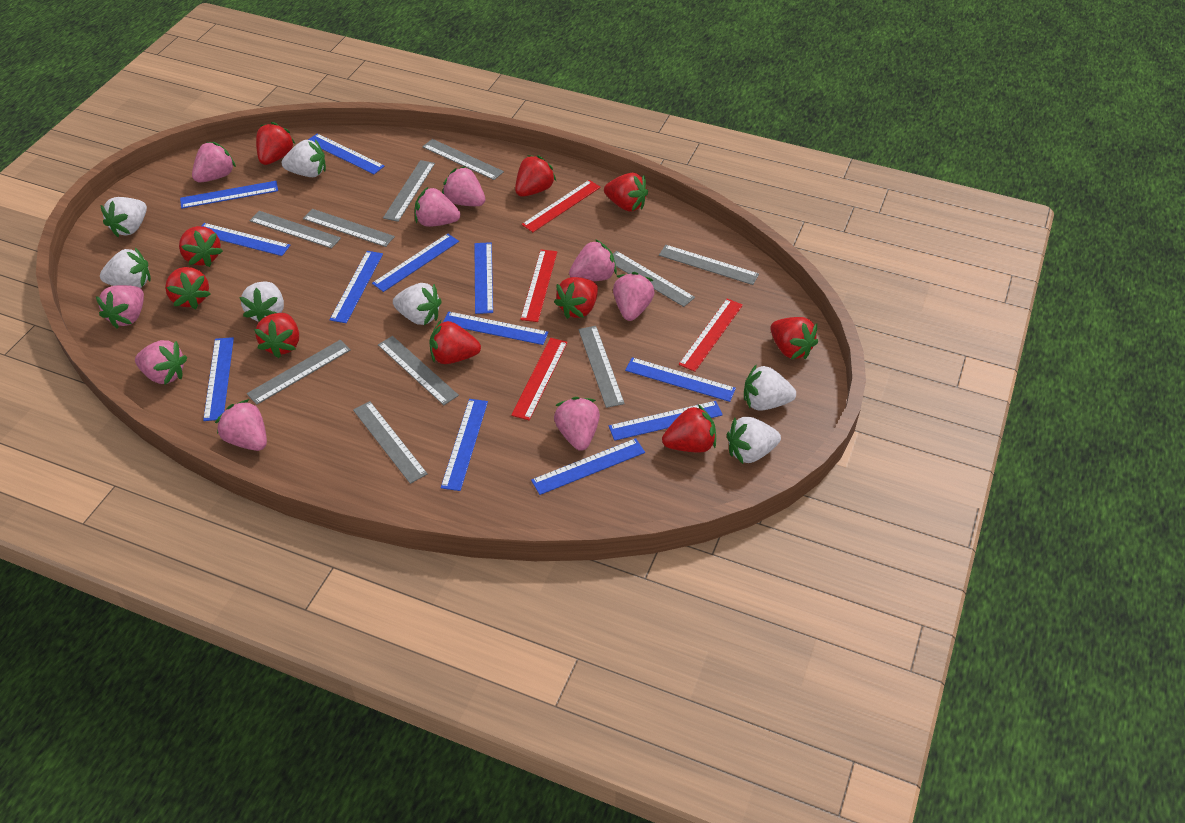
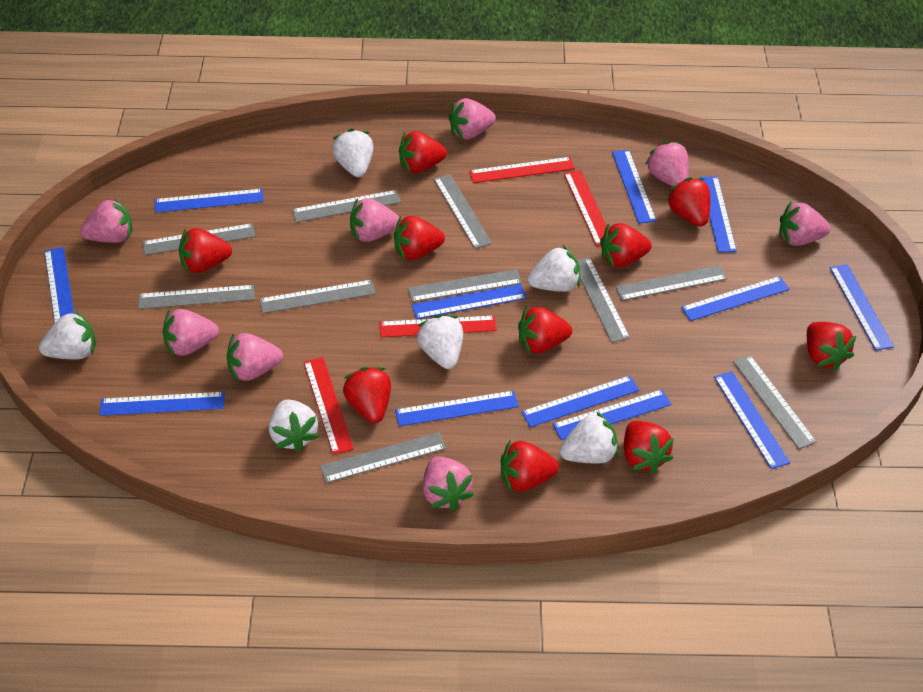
pink strawberry: [96,285,144,329] [135,340,187,384] [192,142,236,183] [215,399,267,451] [415,187,460,227] [442,166,485,206] [554,397,600,451] [569,239,617,281] [613,272,655,321] = 9 -> [80,198,132,243] [163,309,219,356] [227,333,283,381] [350,198,400,242] [423,456,474,511] [448,98,496,140] [645,141,689,186] [779,202,831,246] = 8
white strawberry: [100,247,151,288] [101,197,147,237] [239,281,284,322] [282,139,326,177] [393,283,442,325] [727,417,781,464] [744,364,796,411] = 7 -> [39,311,96,359] [269,399,319,452] [332,129,374,177] [417,315,463,369] [528,245,580,292] [560,411,618,463] = 6

